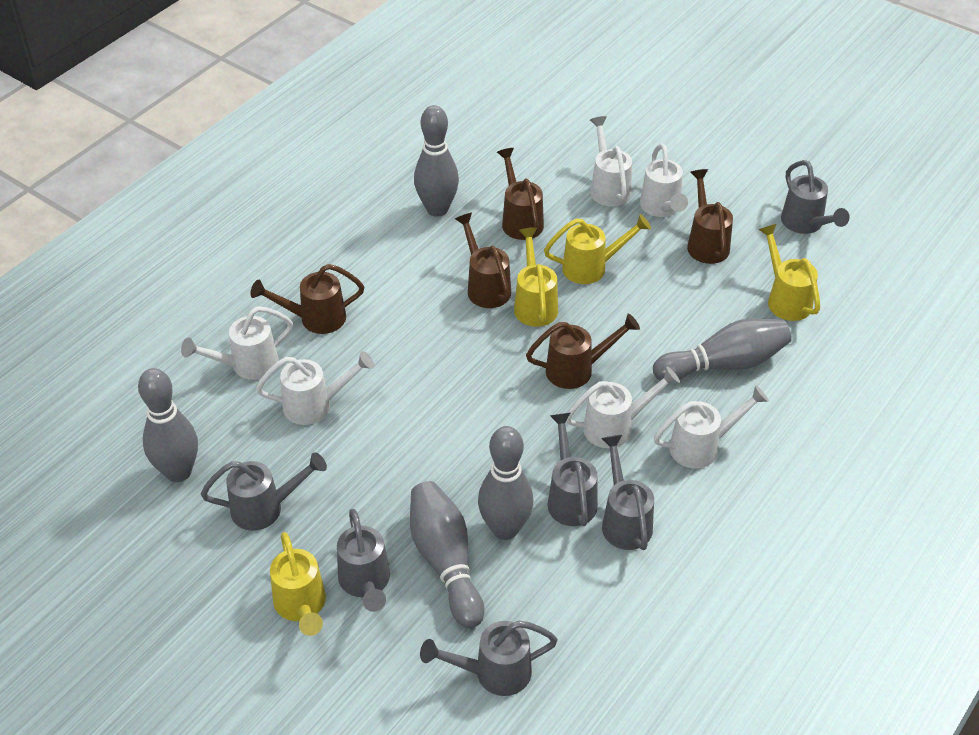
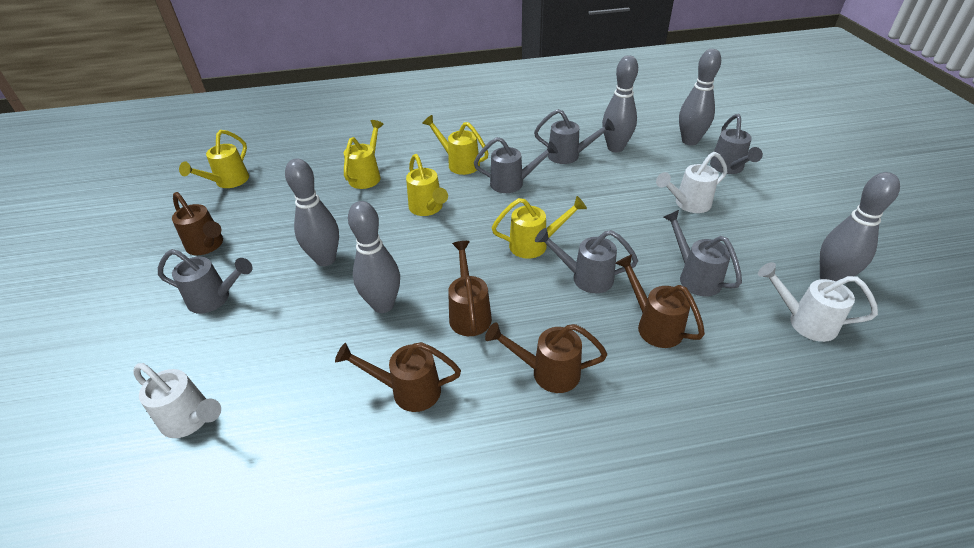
white watering can: [181,306,293,380] [256,351,374,425] [566,366,680,448] [590,116,632,207] [640,144,688,217] [654,385,769,468] = 6 -> [134,363,221,438] [656,152,727,213] [758,262,878,342] = 3
yellow watering can: [270,532,326,636] [514,228,558,327] [544,214,651,284] [758,224,820,321] = 4 -> [179,130,249,188] [344,120,384,189] [406,154,448,216] [422,115,489,175] [492,196,587,259] = 5

